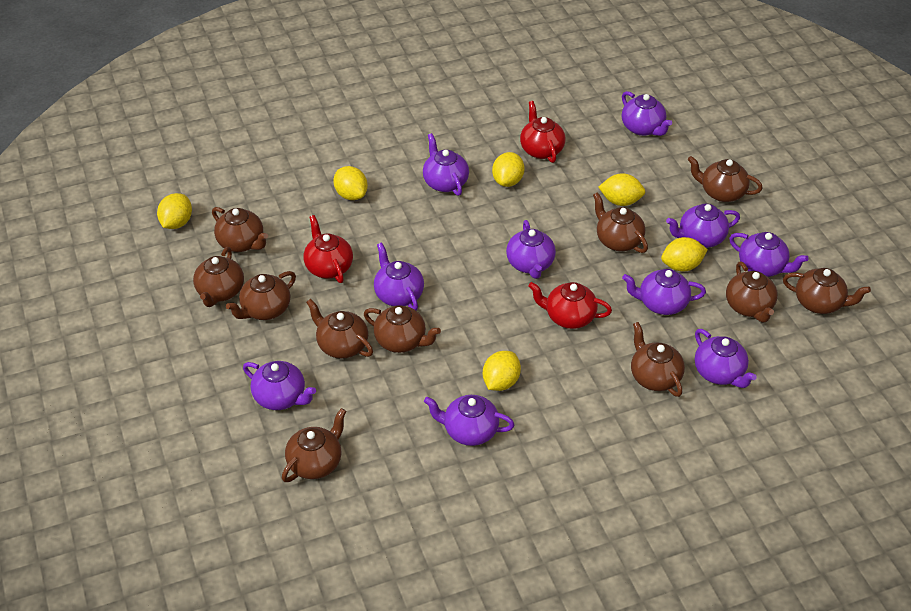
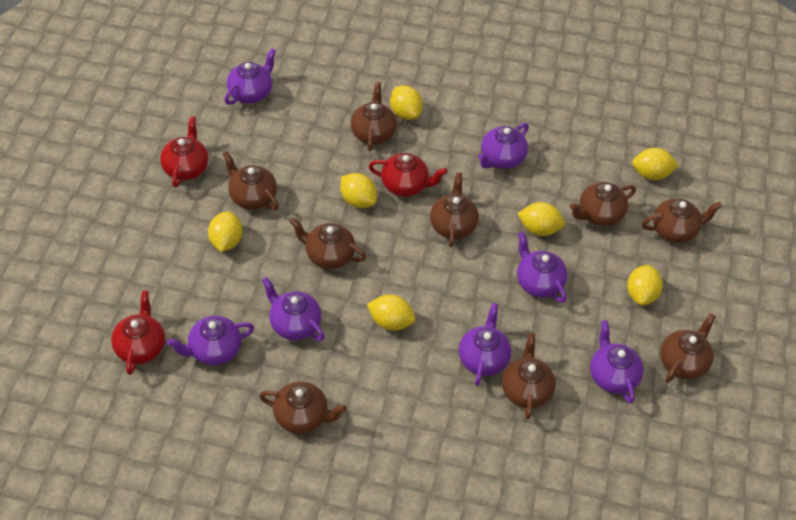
brown teapot: [193,247,244,307] [212,207,268,252] [226,271,296,320] [282,408,346,482] [306,299,373,359] [364,305,441,353] [593,192,648,253] [631,322,685,397] [687,156,763,202] [726,262,778,323] [783,268,871,314] = 11 -> [223,151,279,210] [259,381,347,434] [290,218,366,269] [351,82,397,151] [430,173,479,247] [502,333,556,420] [570,182,636,226] [642,198,722,243] [660,313,716,383] = 9
purple teapot: [243,361,316,410] [374,243,424,311] [423,133,469,196] [424,395,515,446] [506,220,556,279] [622,91,672,136] [622,269,706,315] [666,204,740,248] [695,329,757,388] [729,232,809,277] = 10 -> [167,316,254,365] [224,48,276,105] [262,277,325,341] [459,303,511,386] [478,123,529,169] [517,232,568,303] [590,320,644,404] = 7
yellow lemon: [157,193,192,229] [333,166,368,200] [483,351,521,391] [492,152,525,187] [598,173,645,206] [661,237,708,272] = 6 -> [208,211,243,252] [341,173,377,208] [367,294,415,331] [390,86,423,120] [517,202,565,236] [627,265,663,306] [632,148,679,180] = 7

